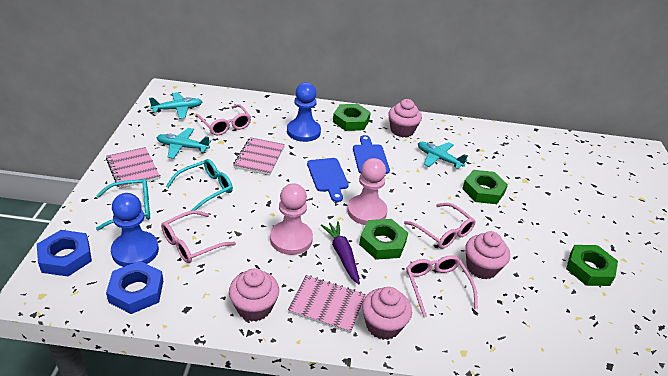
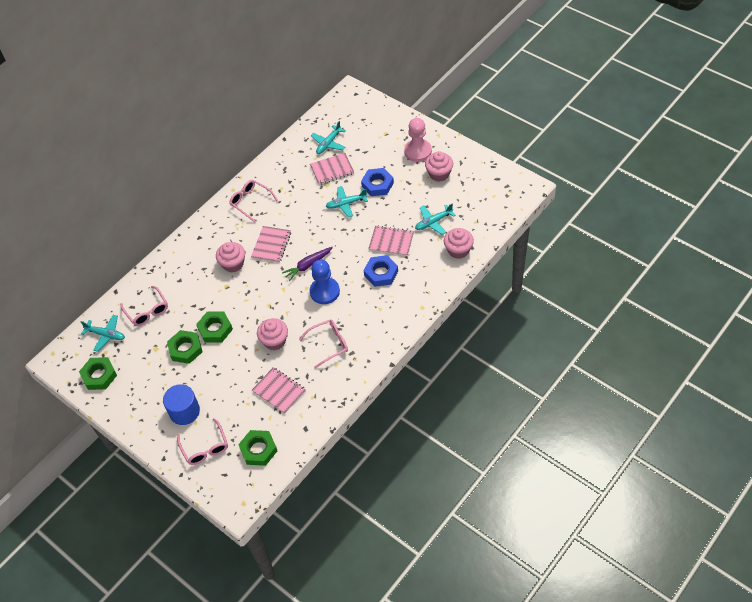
blue cutting board: [307,158,349,202] [353,135,390,174] = 2 -> none = 0
blue cylinder: none = 0 -> [163,384,200,425] = 1
blue pawn: [111,193,159,267] [287,82,321,142] = 2 -> [310,260,340,304] = 1
pink notebook: [106,147,160,189] [233,137,285,175] [288,275,366,333] = 3 -> [251,226,291,263] [252,367,306,414] [310,153,354,185] [368,225,414,256] = 4
pink pawn: [270,183,313,255] [347,158,388,225] = 2 -> [404,118,432,162] = 1
turquoise glasses: [96,178,150,230] [166,159,233,211] = 2 -> none = 0
turquoise plane: [149,92,202,119] [156,128,211,159] [418,142,468,169] = 3 -> [81,315,125,352] [311,121,346,154] [326,186,368,217] [415,203,456,235] = 4

